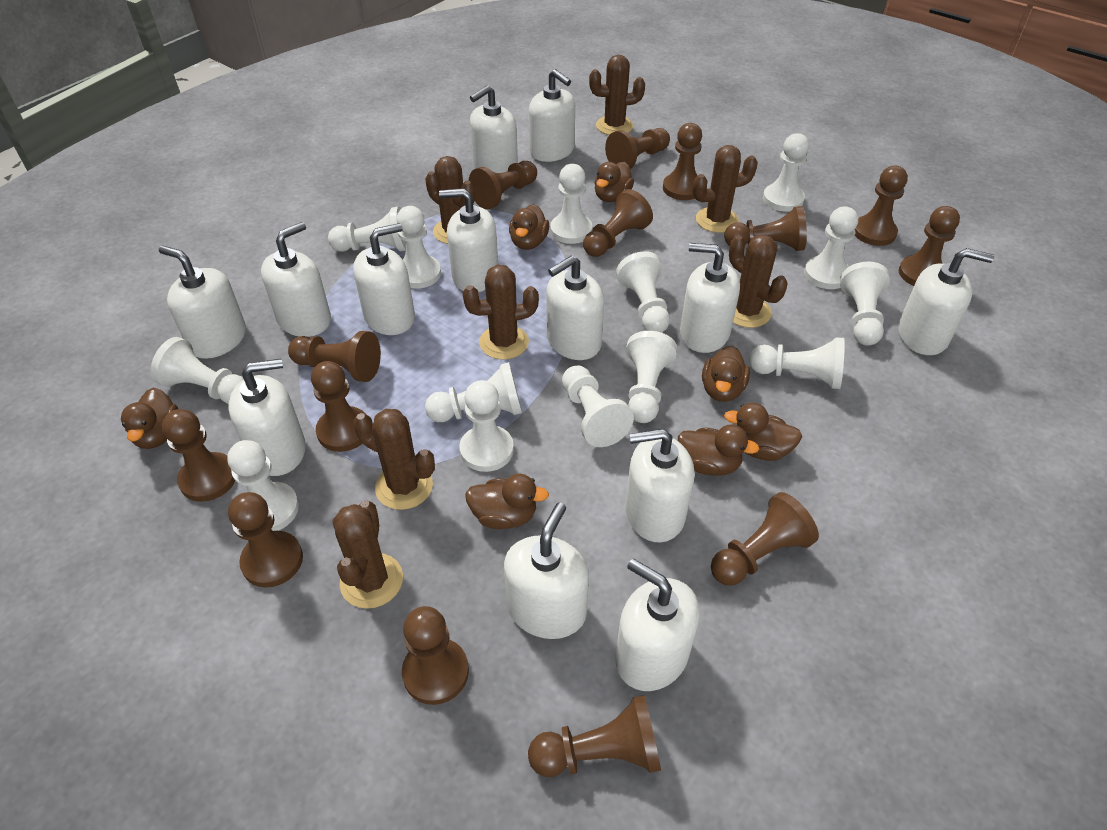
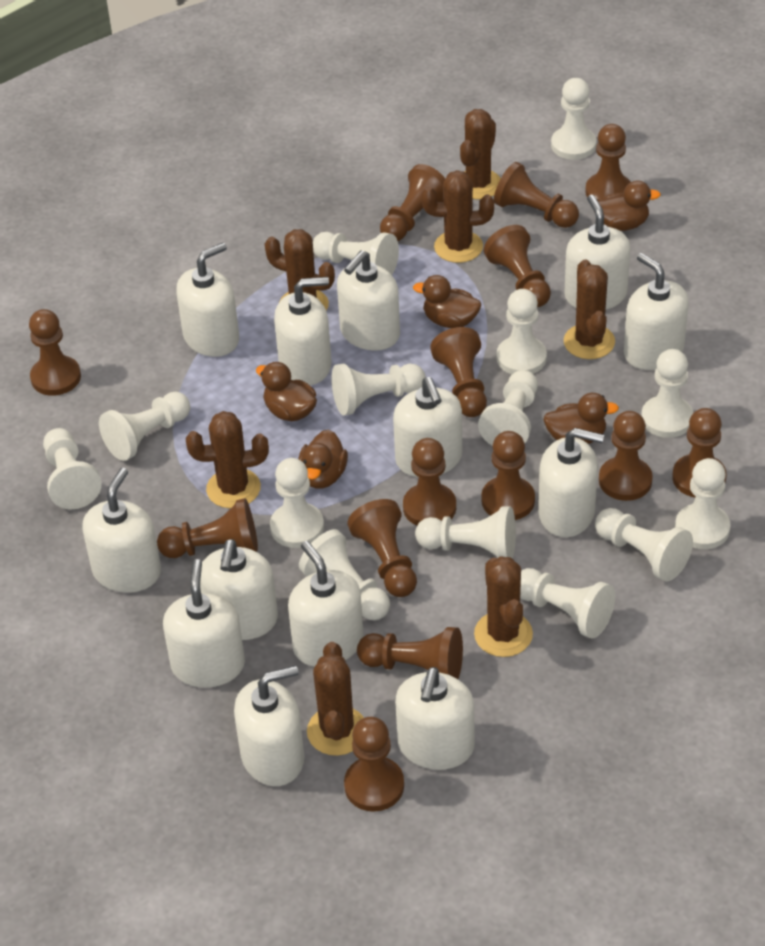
brown duck: [121,387,178,449] [465,474,549,529] [509,204,549,250] [595,162,634,202] [678,424,759,476] [702,346,750,402] [724,403,802,461] = 7 -> [256,362,317,421] [298,429,348,489] [413,275,481,328] [543,393,619,444] [598,181,661,231] = 5

